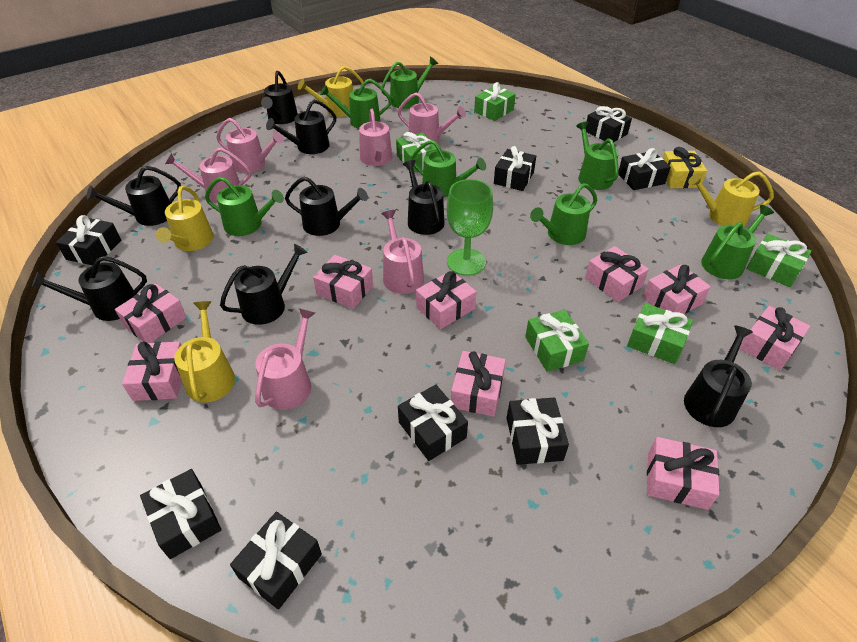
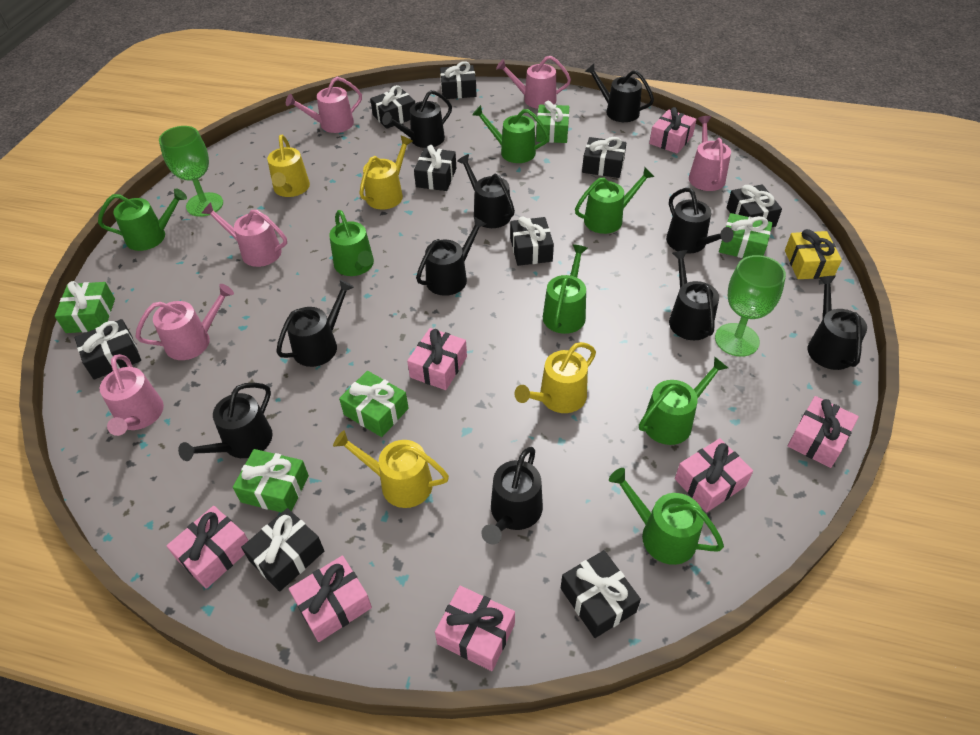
black gift: [56,215,121,265] [140,469,221,559] [230,512,322,609] [398,385,468,461] [494,146,536,191] [507,398,569,465] [586,106,632,144] [619,148,671,190] = 8 -> [74,319,141,380] [241,508,324,592] [370,85,415,129] [414,145,457,191] [440,61,477,99] [510,216,554,266] [561,550,641,638] [582,137,626,178] [727,184,782,227] = 9
black watering can: [32,256,147,321] [86,166,181,226] [220,244,308,325] [261,71,298,124] [266,99,336,154] [285,177,368,236] [403,160,445,235] [684,325,753,427] = 8 -> [178,383,272,461] [276,280,354,367] [382,90,452,148] [416,216,486,296] [457,154,515,228] [481,447,543,544] [585,64,654,122] [666,188,733,254] [669,250,719,340] [808,276,867,370] = 10
green goblet: [447,179,493,276] = 1 -> [159,126,223,217] [715,255,786,357] = 2
pink gift: [115,283,187,343] [122,341,182,401] [313,255,373,309] [416,271,476,329] [451,351,506,417] [585,246,649,302] [643,264,711,314] [647,437,720,510] [739,306,810,370] = 9 -> [167,506,249,589] [289,556,372,642] [407,328,467,390] [435,586,515,671] [649,107,697,154] [675,438,753,512] [788,396,859,468] = 7

